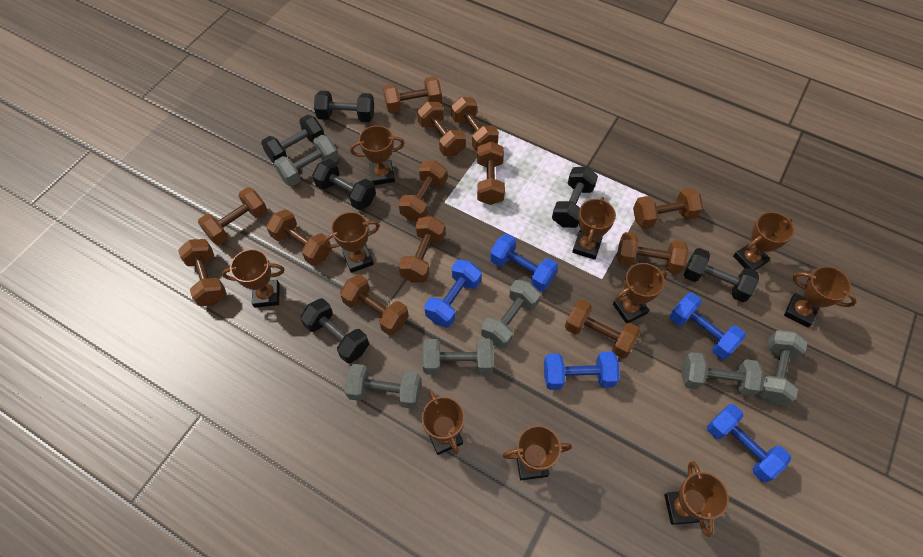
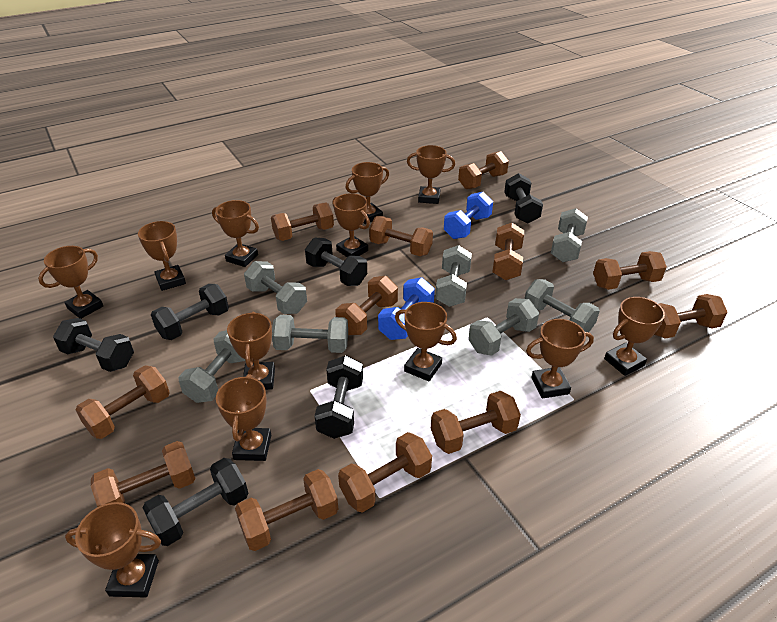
blue dumbbell: [424,260,482,328] [490,234,558,292] [544,351,620,390] [670,293,746,359] [707,404,791,482] = 5 -> [378,277,435,340] [444,192,493,239] = 2
brown dumbbell: [178,239,227,306] [198,187,267,245] [266,209,332,266] [340,274,409,336] [383,77,442,113] [398,161,447,221] [398,216,445,282] [417,102,466,156] [451,97,499,152] [477,142,505,205] [565,299,640,359] [617,232,689,274] [633,188,703,229] = 13 -> [76,365,170,439] [91,441,195,507] [235,469,338,551] [271,203,334,241] [335,276,398,335] [338,432,432,513] [369,216,433,256] [431,391,521,454] [458,151,509,189] [492,223,524,280] [593,251,667,290] [654,294,728,339] = 12
brown trophy: [222,249,284,308] [323,212,380,273] [350,125,405,185] [422,391,465,455] [502,425,572,480] [572,197,616,260] [613,263,668,323] [664,461,729,537] [733,212,794,270] [784,266,857,327] = 10 -> [38,246,103,319] [65,502,161,598] [138,221,186,291] [212,200,259,267] [216,374,271,461] [227,312,275,390] [332,193,370,257] [345,162,389,224] [395,302,457,381] [407,145,455,204] [526,319,594,398] [604,297,665,376] = 12
grey dumbbell: [274,135,339,186] [344,364,421,409] [423,339,494,375] [481,280,541,349] [682,352,764,397] [757,330,807,406] = 6 -> [178,330,245,403] [244,261,307,314] [272,315,348,353] [435,245,472,307] [468,298,539,356] [525,279,600,332] [551,208,588,262] = 7

